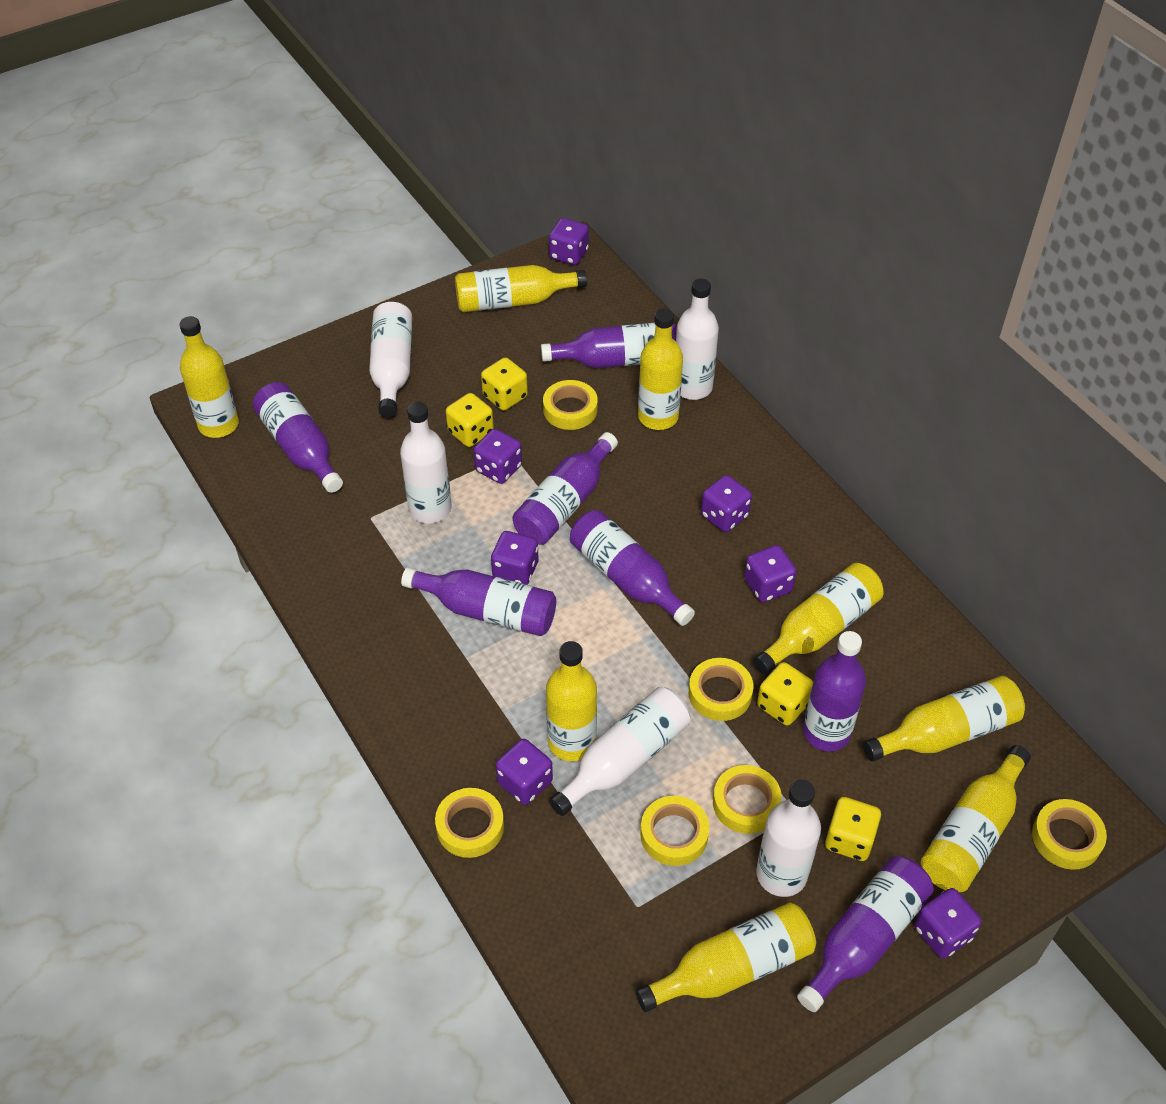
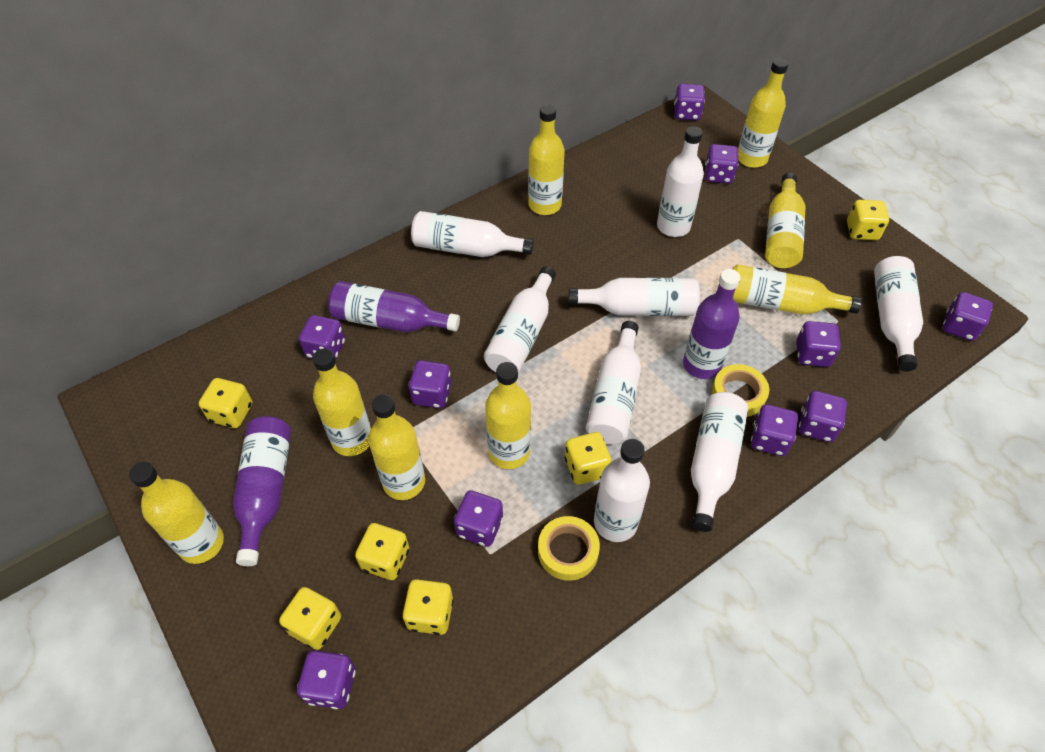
purple bottle: [253,382,343,493] [401,567,556,636] [513,432,618,545] [541,323,677,368] [570,510,695,626] [797,856,934,1012] [803,631,866,751] = 7 -> [233,416,291,566] [328,281,460,332] [683,269,740,379] = 3
purple dice: [474,429,522,484] [491,531,539,585] [496,739,553,805] [549,218,589,265] [701,475,752,532] [744,545,796,602] [914,888,982,958] = 7 -> [297,651,356,709] [299,315,345,359] [409,360,451,408] [454,490,503,547] [674,84,705,121] [705,144,739,184] [751,404,798,456] [796,321,841,367] [799,391,847,442] [943,292,993,341] = 10
white bottle: [369,302,412,417] [400,402,451,524] [549,687,690,816] [676,279,719,400] [756,780,821,897] = 5 -> [411,211,534,257] [484,267,556,373] [568,278,700,316] [586,321,641,444] [594,439,650,542] [657,126,704,237] [691,392,748,532] [874,256,923,371] = 8
yellow dice: [446,393,494,447] [481,357,528,411] [757,662,813,726] [825,797,881,861] = 4 -> [199,378,253,428] [279,587,341,650] [355,523,409,580] [402,579,453,635] [565,432,611,485] [847,200,889,240] = 6
yellow tape: [435,788,504,858] [543,380,598,430] [640,796,709,866] [689,658,753,721] [713,765,782,834] [1032,799,1107,870] = 6 -> [538,516,600,581] [712,364,769,417] = 2

